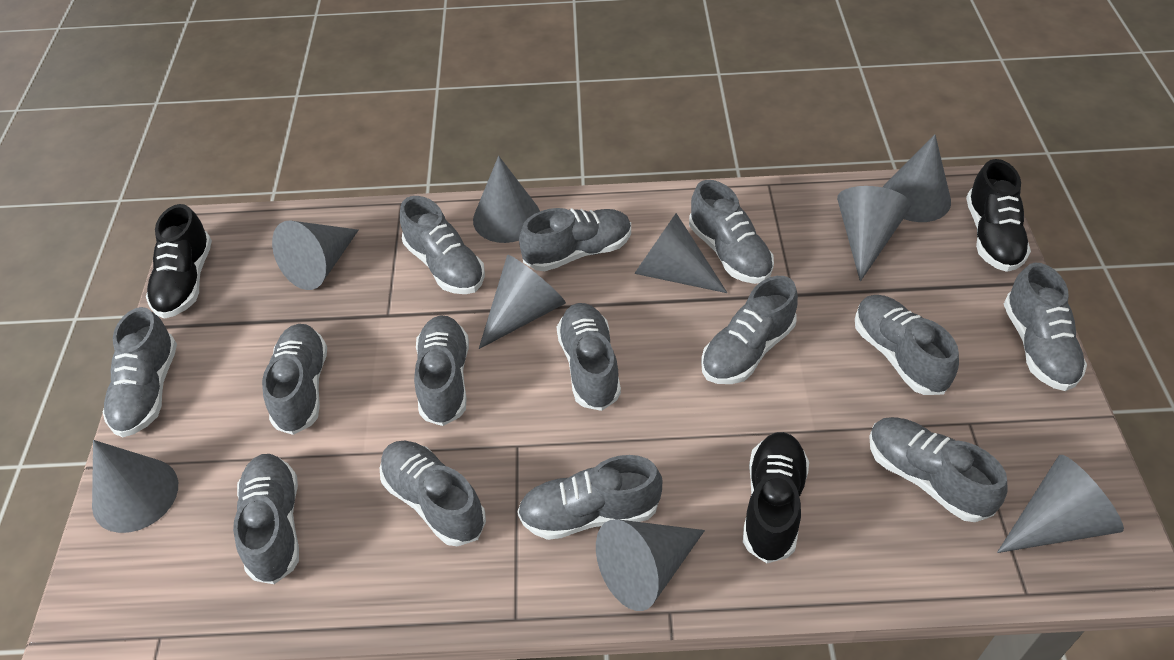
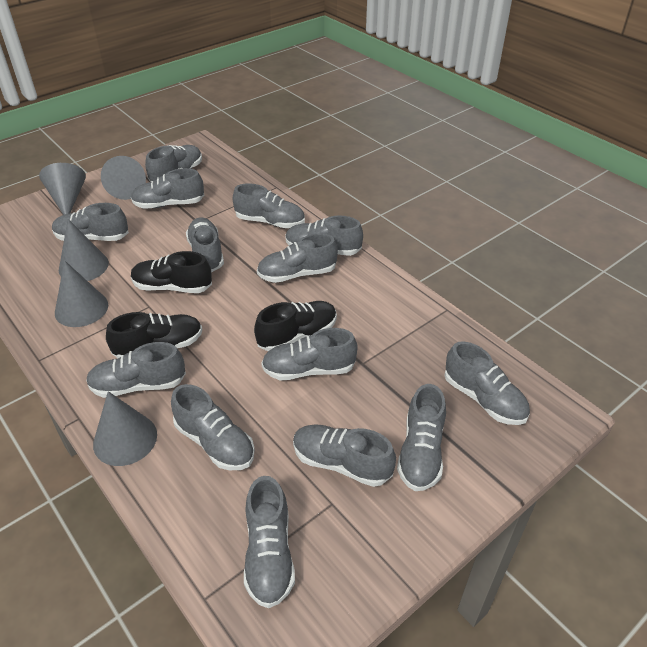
grey cone: [92,440,178,533] [272,220,359,290] [473,156,540,243] [479,255,566,349] [596,519,705,611] [634,213,727,293] [837,186,911,282] [883,134,951,222] [997,455,1124,553] = 9 -> [39,163,86,215] [55,260,108,327] [59,219,109,281] [93,391,157,466] [101,156,146,200] = 5

